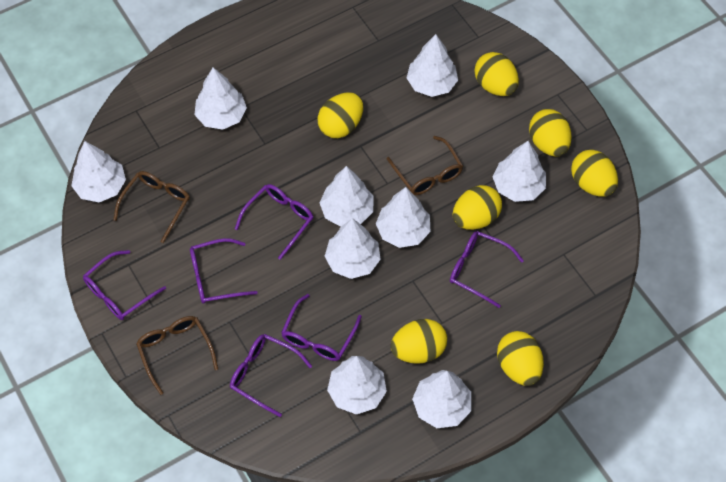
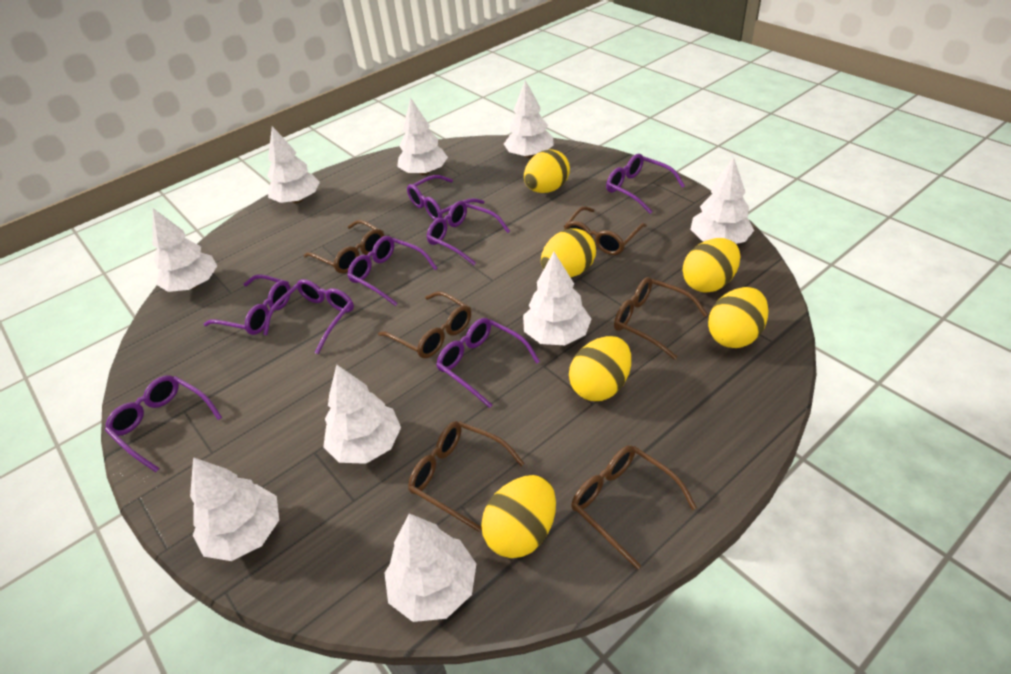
brown glasses: [113,171,190,243] [136,316,218,395] [387,136,463,195] = 3 -> [304,220,384,273] [378,291,471,358] [408,421,525,532] [564,206,647,255] [571,445,697,570] [614,277,708,360] = 6
purple glasses: [83,250,166,320] [190,238,258,304] [230,334,312,417] [235,184,313,260] [281,294,362,361] [450,231,524,308] = 6 -> [105,375,222,472] [204,274,291,335] [263,279,354,354] [347,236,437,306] [407,175,484,220] [427,201,510,265] [436,318,540,408] [606,154,685,214] = 8
yellow egg: [318,92,363,138] [390,319,447,364] [452,185,502,230] [475,52,519,96] [497,331,544,386] [529,109,572,156] [571,150,618,197] = 7 -> [481,475,556,558] [524,149,570,193] [541,228,596,278] [569,336,631,401] [683,238,741,293] [708,287,769,348] = 6

